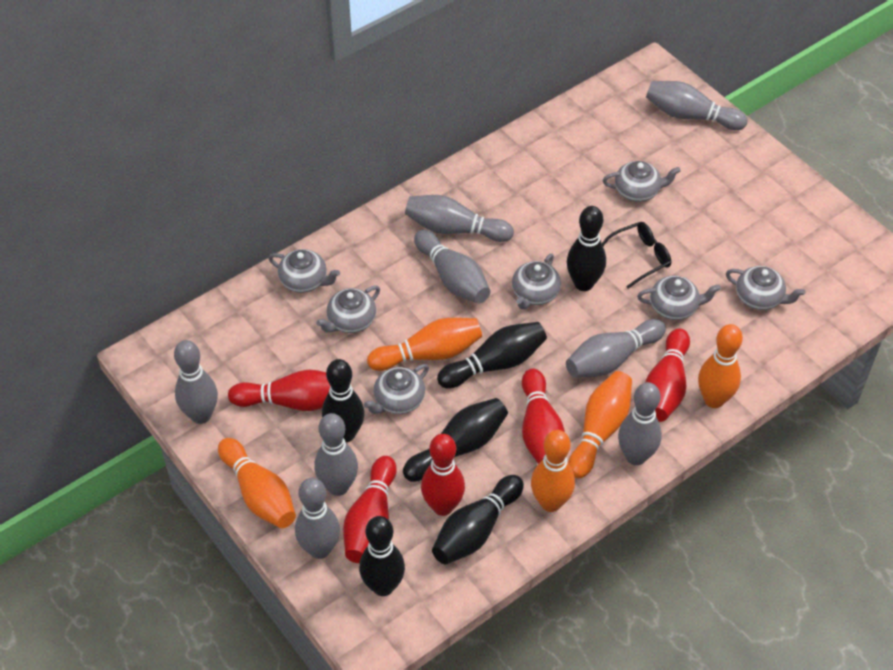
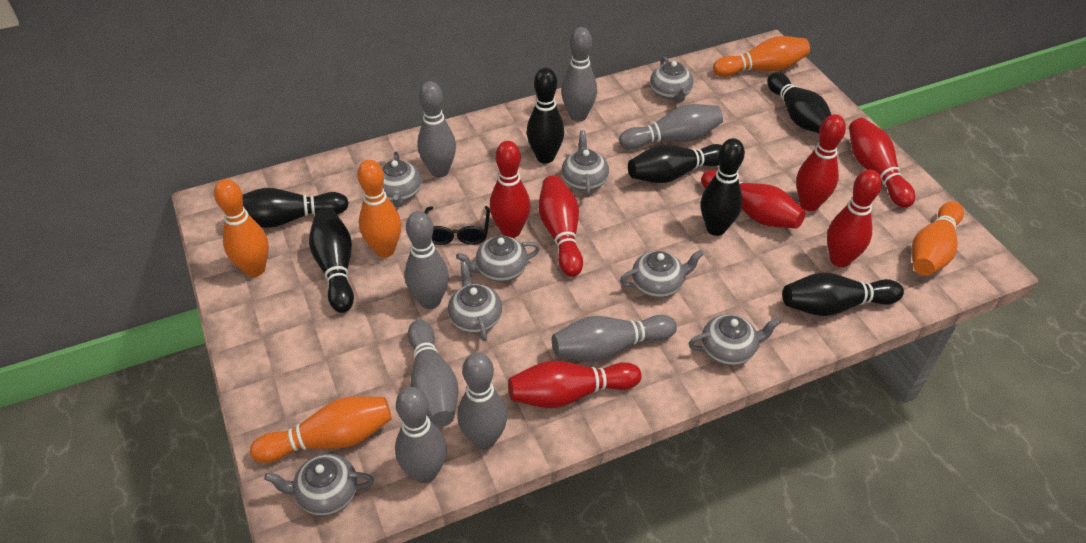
black bowling pin: [322,359,364,443] [359,516,405,596] [403,398,508,482] [432,475,524,565] [437,322,547,388] [567,206,606,291] = 6 -> [243,188,349,228] [309,208,354,313] [527,68,564,164] [628,144,722,183] [701,138,745,236] [767,72,831,133] [782,273,904,316] = 7
grey teapot: [269,249,340,293] [316,286,380,333] [364,364,429,414] [512,253,561,309] [603,161,681,202] [637,276,721,320] [726,266,806,310] = 7 -> [264,454,374,516] [381,152,422,207] [448,261,502,341] [456,236,540,282] [561,130,609,197] [620,250,704,298] [650,57,693,102] [688,314,781,365] = 8
red bowling pin: [228,370,330,411] [343,456,397,563] [421,434,465,516] [522,369,565,464] [645,328,690,422] = 5 -> [490,141,530,238] [508,361,641,408] [539,175,583,277] [701,170,806,229] [796,114,846,211] [827,170,882,267] [849,118,915,208] = 7

